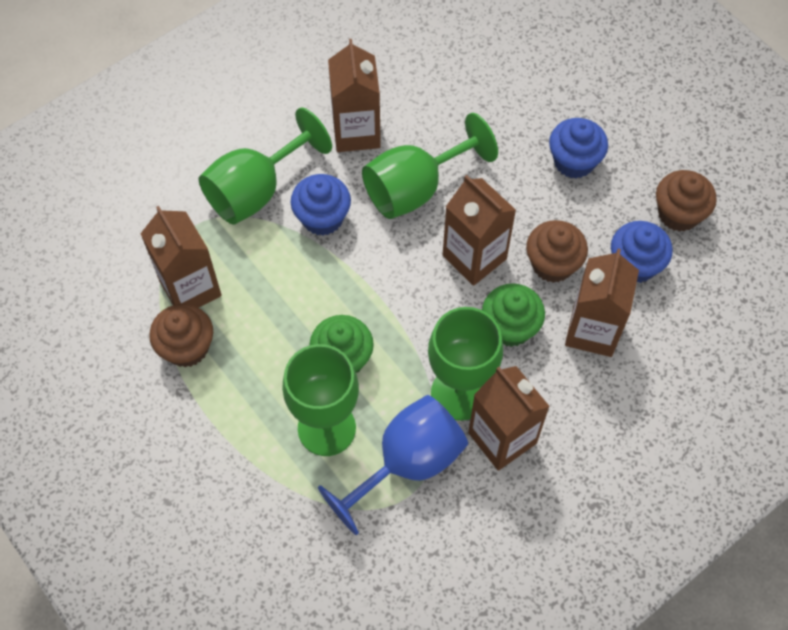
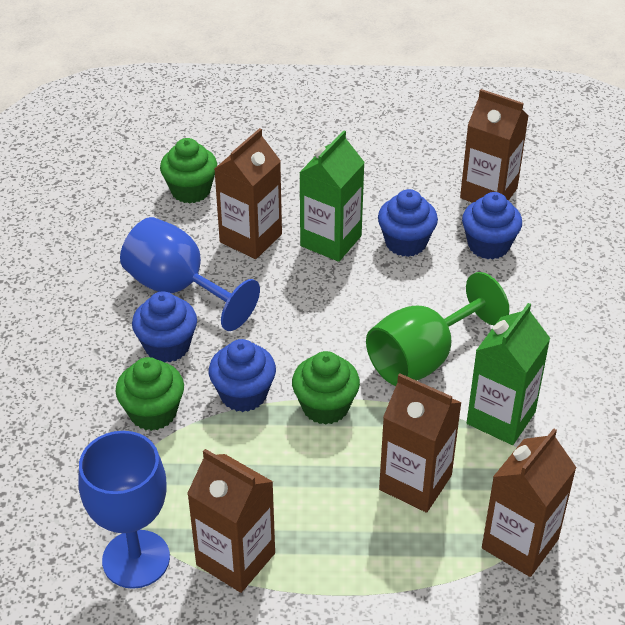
blue cupcake: [291,174,351,236] [549,118,608,178] [611,221,673,283] = 3 -> [132,291,197,362] [209,339,276,412] [378,189,438,257] [462,192,522,259] = 4
blue goblet: [318,395,468,535] = 1 -> [78,431,170,589] [120,217,260,331] = 2
brown cupcake: [149,304,213,367] [526,220,588,283] [656,170,717,232] = 3 -> none = 0
green carton: none = 0 -> [299,130,365,262] [467,303,550,445] = 2
green cupcake: [309,315,374,373] [482,283,545,347] = 2 -> [116,357,184,431] [160,138,217,204] [292,351,360,425] = 3
green goblet: [199,107,332,225] [282,344,359,456] [362,113,498,219] [428,307,503,421] = 4 -> [366,272,509,386] = 1

